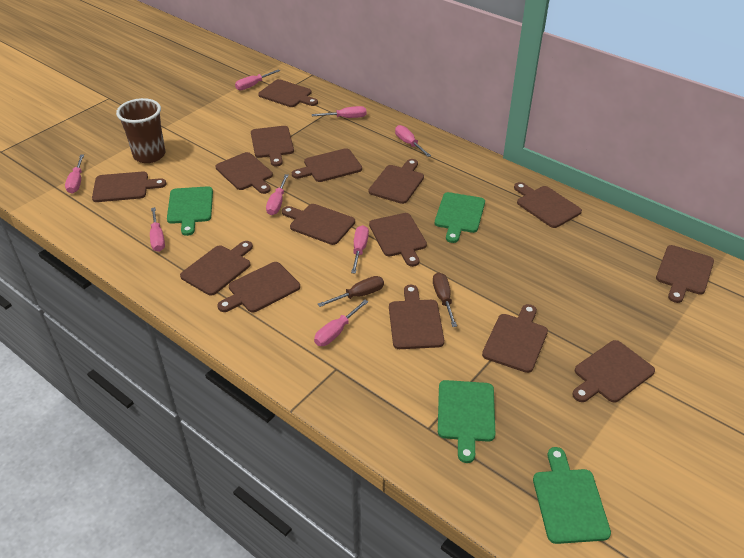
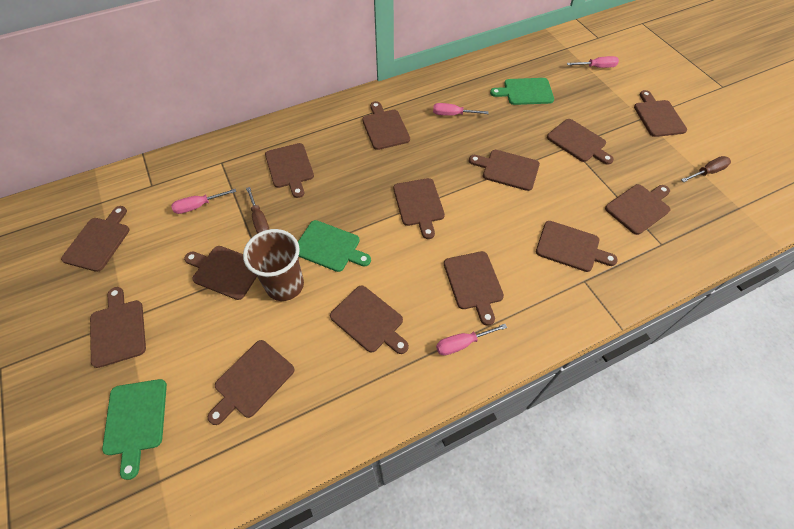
brown cutting board: [92,171,167,202] [180,241,253,295] [215,152,273,194] [217,262,300,312] [251,126,294,166] [258,79,318,107] [282,204,355,245] [292,148,362,182] [369,159,424,204] [369,213,427,267] [389,285,444,349] [482,304,548,373] [514,182,582,228] [572,340,655,403] [656,245,714,303] = 15 -> [61,206,130,272] [90,287,146,368] [184,246,257,300] [208,340,294,425] [265,143,314,198] [330,285,409,354] [362,101,410,150] [393,178,445,239] [444,251,504,326] [469,150,540,191] [536,221,618,272] [547,119,614,165] [605,184,670,235] [634,90,687,137] = 14
green cutting board: [167,186,213,236] [435,192,485,243] [438,380,495,463] [533,447,611,544] = 4 -> [102,379,167,480] [298,220,371,272] [490,78,554,105] = 3
pink screwdriver: [65,154,84,193] [150,207,165,252] [235,69,280,90] [266,174,289,215] [312,106,366,118] [314,300,369,346] [351,225,369,274] [395,125,431,157] = 8 -> [171,189,236,214] [433,103,489,116] [436,324,507,356] [567,56,619,68] = 4

